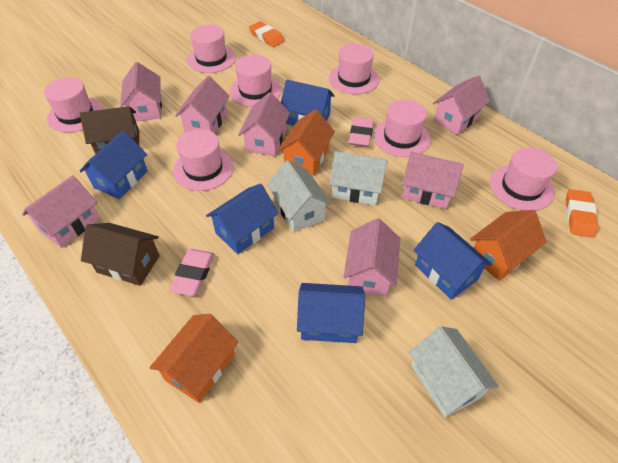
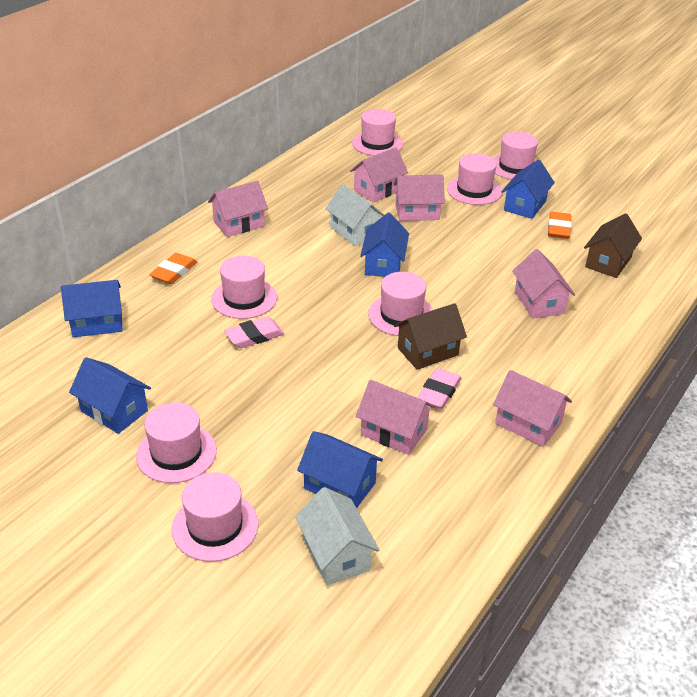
orange house: [150,314,238,403] [278,109,335,175] [470,210,547,281] = 3 -> none = 0
pink house: [22,175,100,248] [120,62,162,121] [175,76,230,134] [238,92,290,156] [344,218,400,297] [402,152,464,209] [433,75,490,135] = 7 -> [208,181,268,237] [350,147,408,202] [356,380,435,455] [394,174,445,221] [493,370,572,447] [512,249,575,319] = 6
white house: [267,160,332,232] [329,151,387,206] [409,326,499,418] = 3 -> [295,487,380,586] [325,184,384,246] = 2

